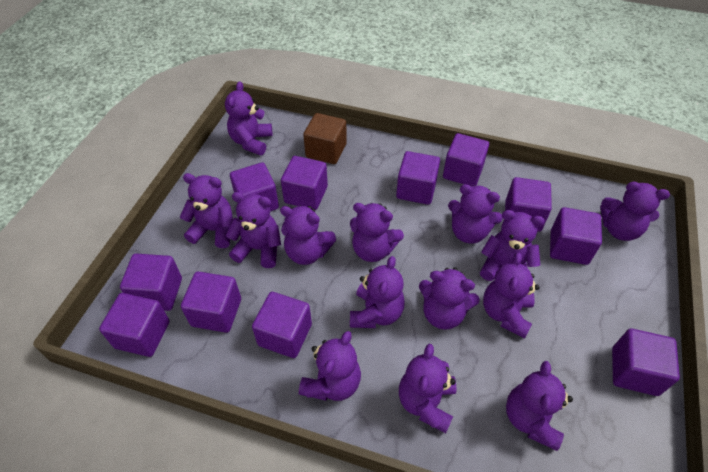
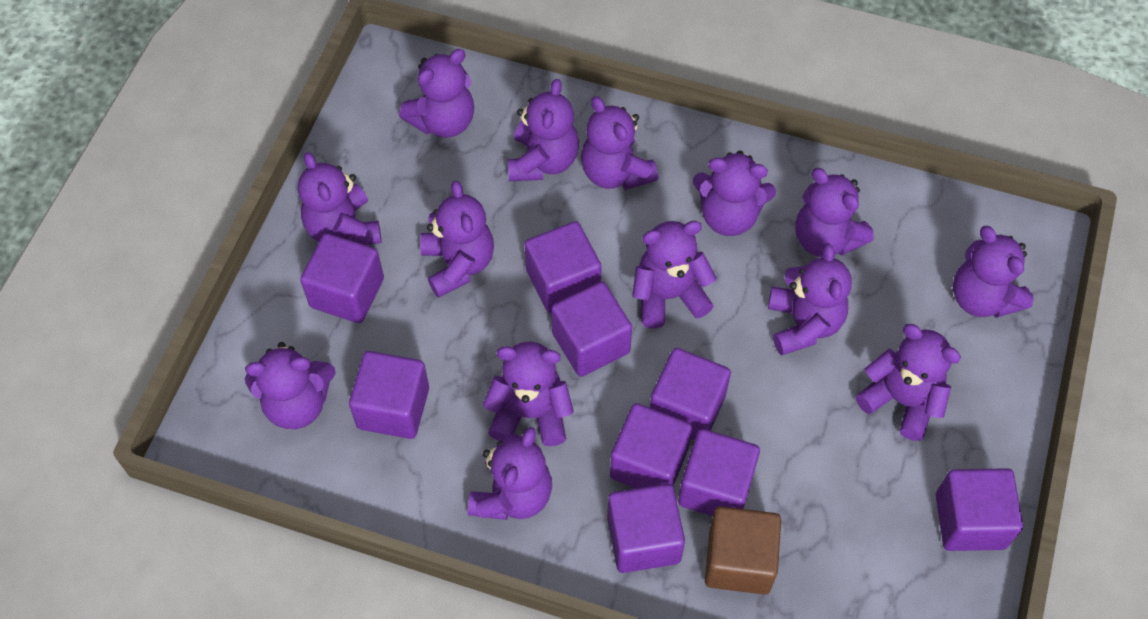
purple cube: [99,293,170,357] [120,253,182,311] [181,271,241,333] [230,162,279,211] [252,292,312,358] [281,156,328,210] [396,151,440,205] [443,133,489,187] [505,177,552,232] [550,207,602,265] [612,329,680,396] = 11 -> [300,233,384,323] [349,351,429,439] [525,221,602,313] [551,282,632,377] [607,484,685,573] [610,403,692,488] [650,348,731,440] [678,429,760,516] [936,468,1023,551] = 9

